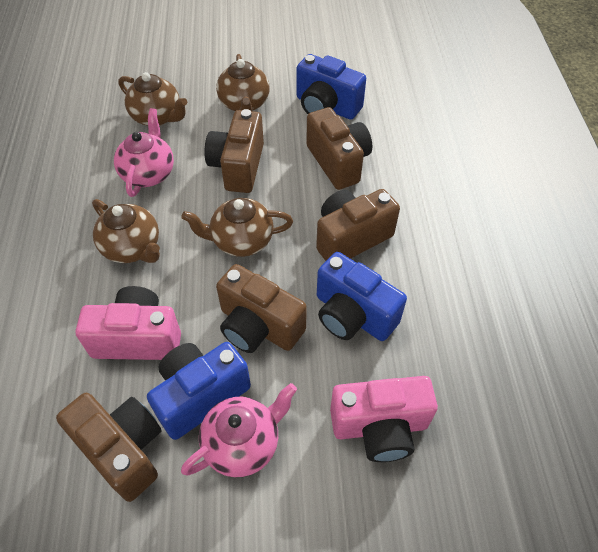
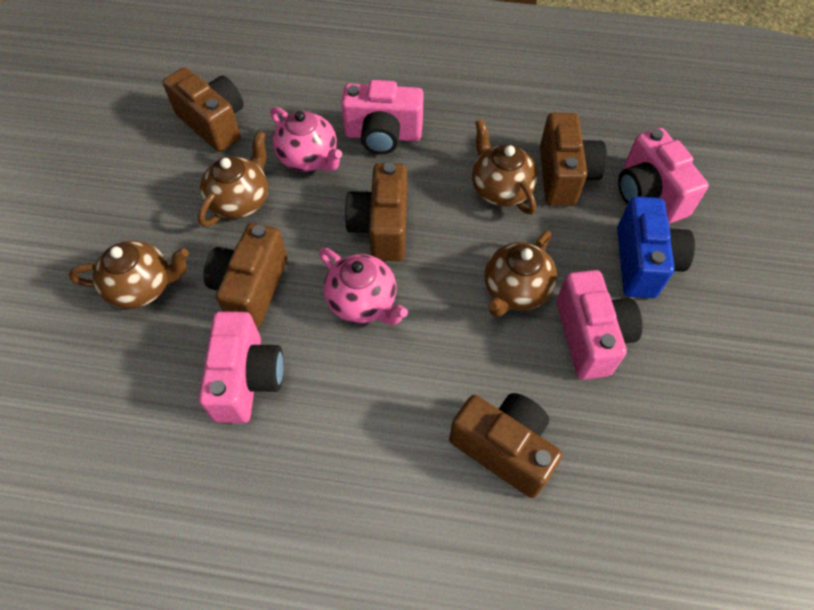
blue camera: [147,342,251,440] [296,54,366,119] [317,252,407,341] = 3 -> [617,197,695,298] = 1
pink camera: [76,286,181,360] [330,376,438,462] = 2 -> [199,311,284,423] [341,80,424,154] [556,270,642,380] [618,128,709,224] = 4

